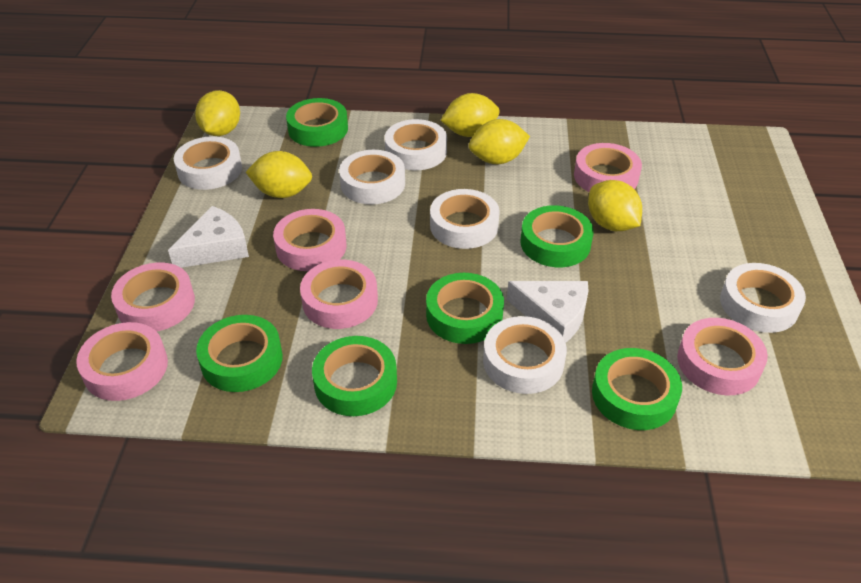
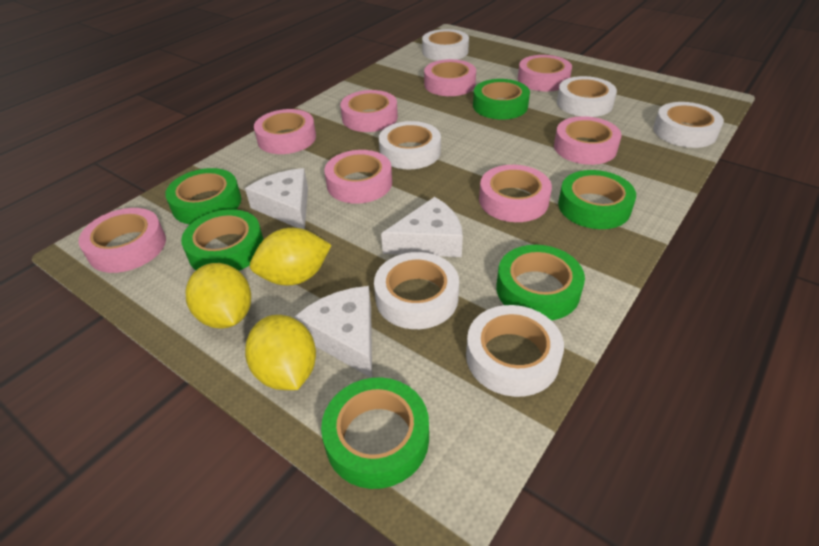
pink tape: [76,322,168,401] [111,263,195,331] [273,209,347,271] [300,260,378,329] [574,143,642,192] [677,318,768,395] = 6 -> [78,208,166,273] [254,109,316,154] [324,150,392,204] [340,90,398,132] [424,59,476,96] [479,165,552,222] [518,55,572,91] [554,116,621,165] = 8
white cheese: [168,206,249,268] [507,281,589,343] = 2 -> [245,168,308,229] [294,286,372,378] [381,197,463,257] = 3
yellow lemon: [195,90,240,136] [246,151,312,198] [440,93,500,137] [469,119,530,164] [588,180,642,231] = 5 -> [186,263,251,329] [245,315,316,390] [250,228,331,285] = 3

